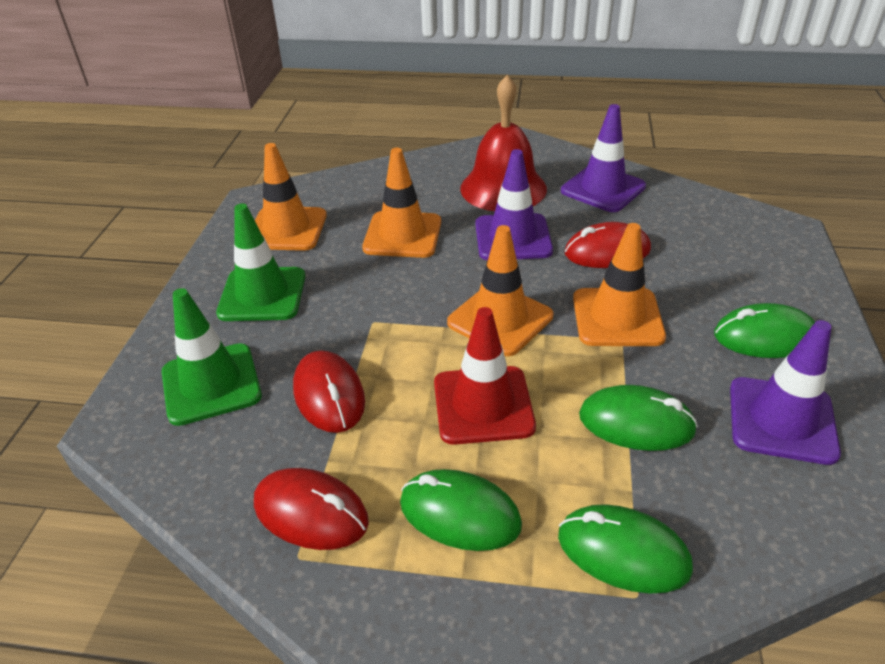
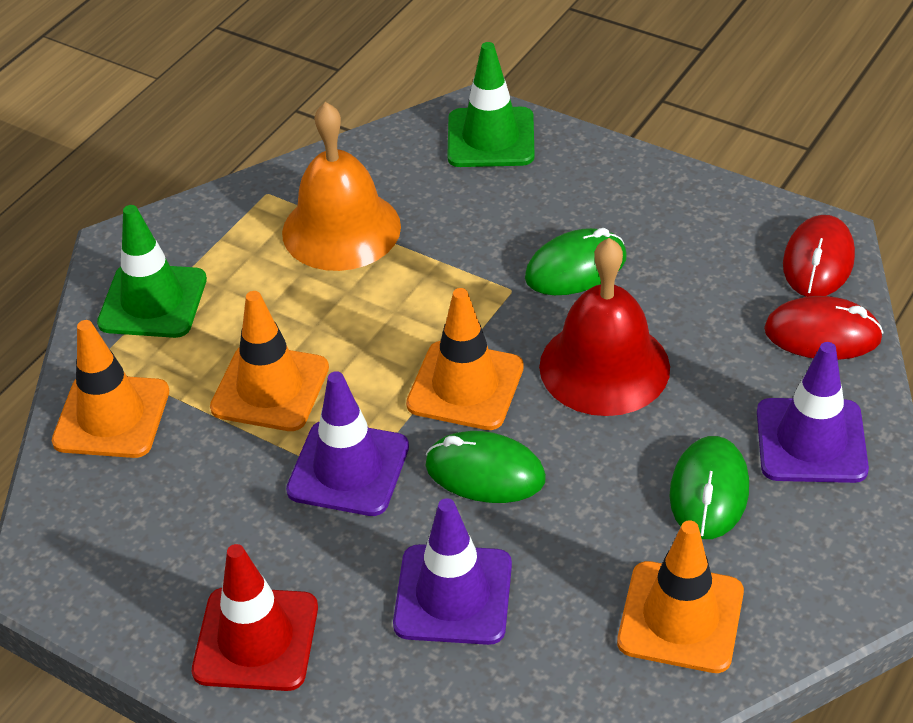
green mouse: [400,469,522,551] [558,504,693,593] [579,385,698,451] [714,303,815,358] = 4 -> [425,431,546,503] [525,228,627,295] [669,436,749,539] = 3
orange bell: none = 0 -> [282,102,401,271] = 1
red mouse: [254,468,369,550] [293,350,365,433] [564,222,651,268] = 3 -> [764,296,884,360] [783,215,855,297] = 2

